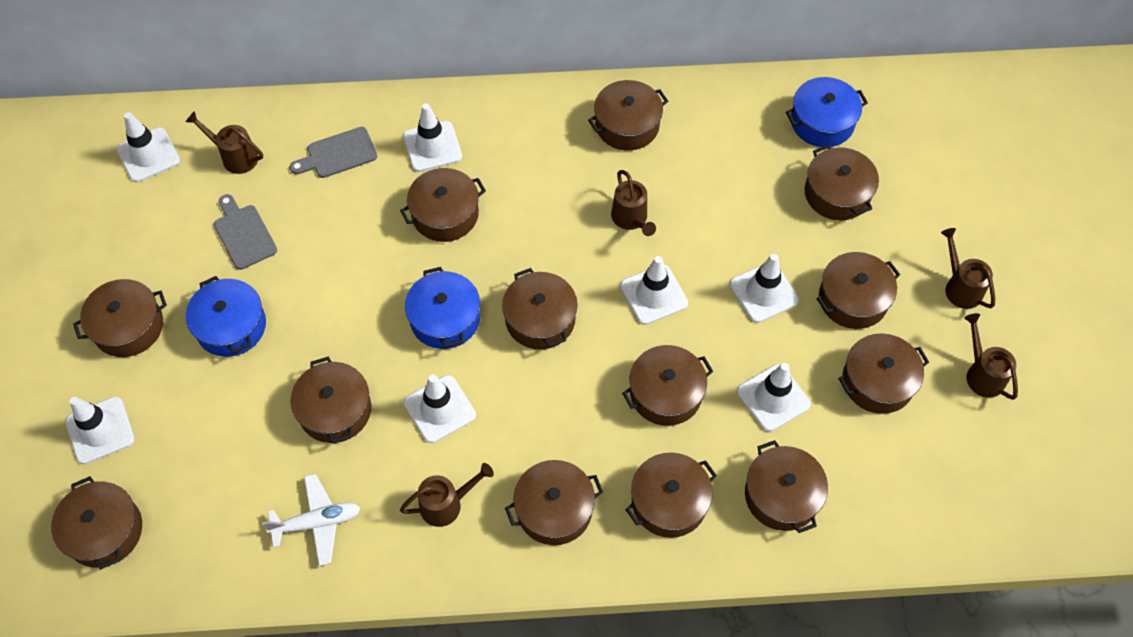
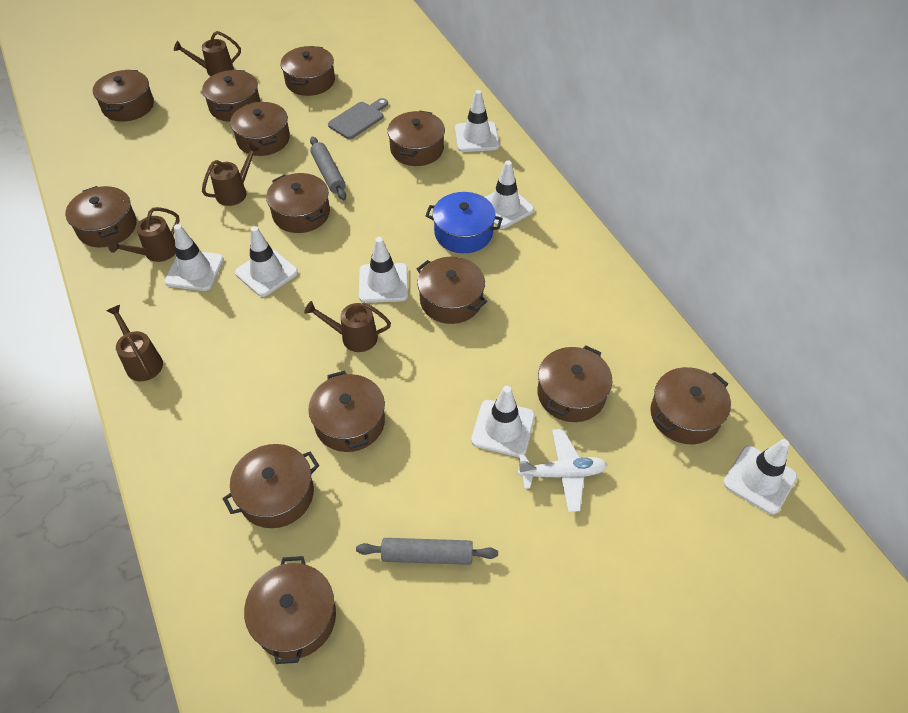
blue pot: [186,276,266,357] [405,267,480,349] [786,77,868,147] = 3 -> [425,192,503,253] = 1
grey cutting board: [214,194,277,270] [290,127,377,178] = 2 -> [328,98,388,139] = 1
grey rolling pin: none = 0 -> [310,137,346,200] [356,538,498,565] = 2

